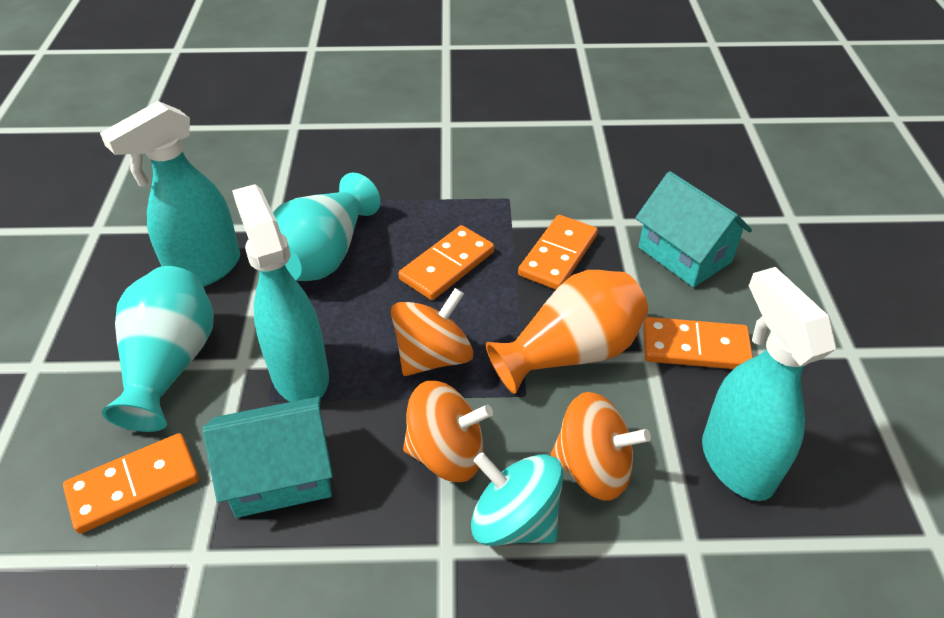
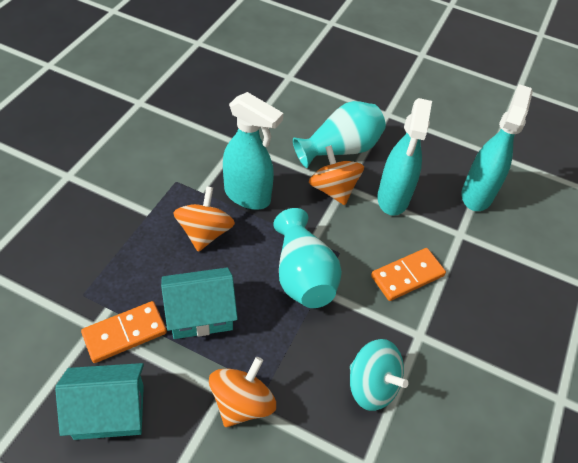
orange domino: [63,433,199,534] [398,225,494,300] [518,215,598,290] [643,317,753,369] = 4 -> [81,301,167,363] [371,248,446,301] = 2
orange vase: [486,270,648,394] = 1 -> none = 0

